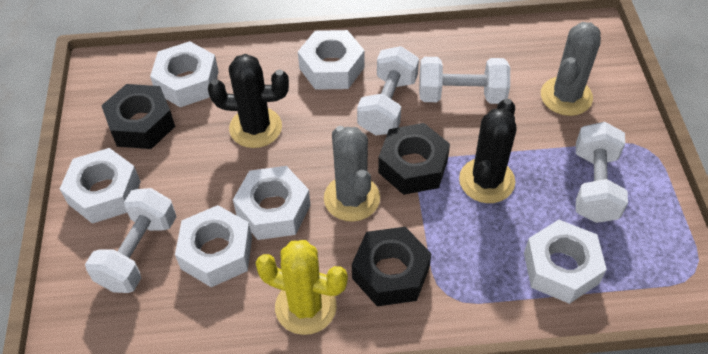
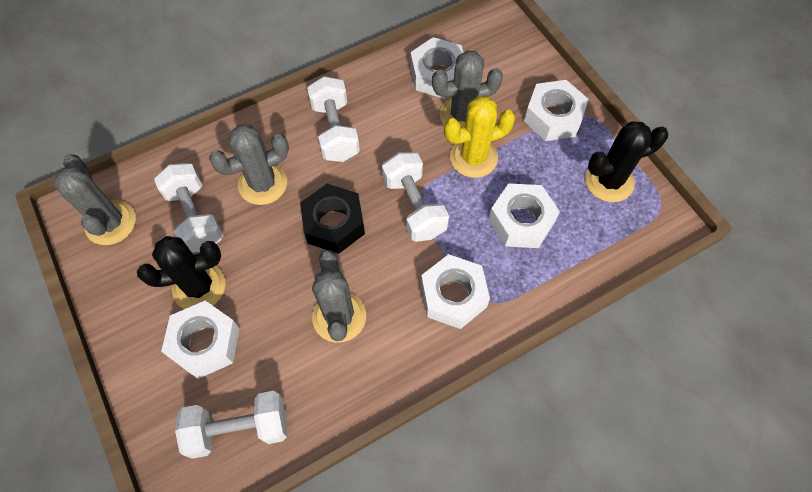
black nut: [101,84,175,149] [352,227,431,306] [378,123,450,195] = 3 -> [300,184,365,254] = 1
grey cactus: [324,126,380,222] [541,22,601,116] = 2 -> [54,154,136,245] [209,124,289,205] [312,250,366,343] [432,50,503,127] = 4
white nut: [60,148,141,224] [150,41,219,107] [175,205,252,287] [233,166,311,240] [298,30,365,90] [524,220,607,304] = 6 -> [161,301,240,379] [410,37,464,98] [421,254,490,329] [488,183,560,248] [524,80,589,141] = 5

